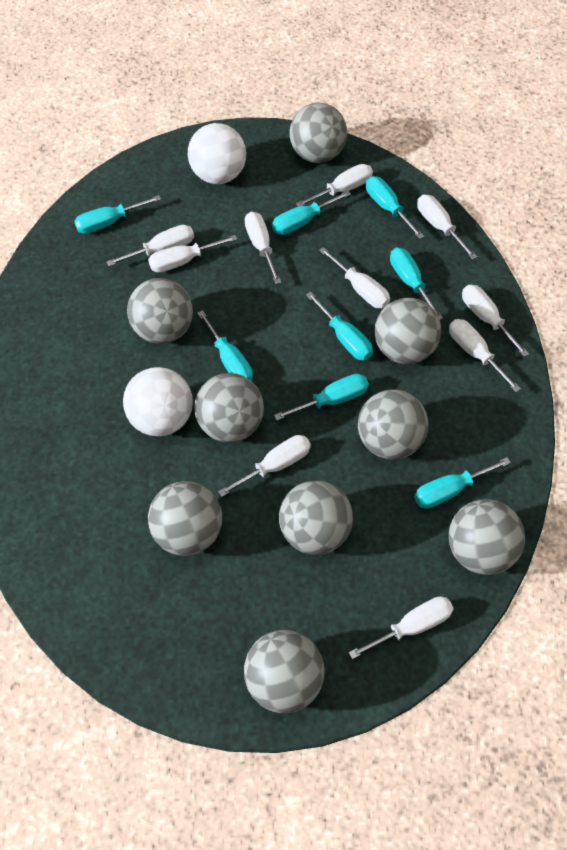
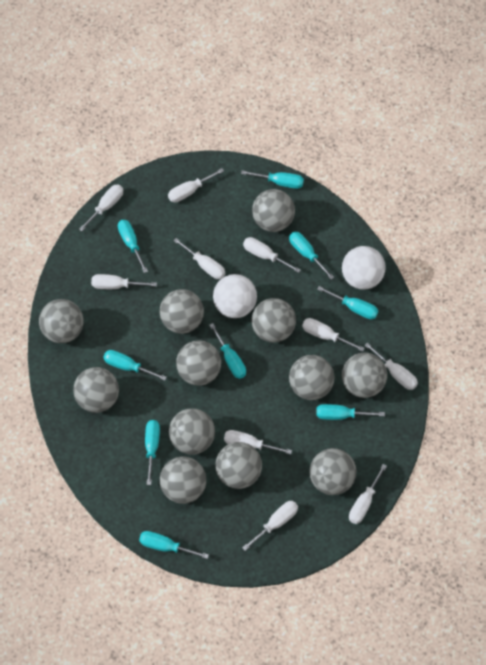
grey ball: [127,278,193,344] [148,481,222,556] [194,373,264,443] [244,630,325,713] [279,480,353,555] [289,102,347,163] [358,390,429,460] [374,298,441,364] [448,499,525,575] = 9 -> [39,299,84,343] [73,367,119,413] [160,289,204,334] [160,456,206,504] [169,408,215,455] [176,340,221,386] [215,442,262,489] [251,298,296,343] [252,189,295,232] [289,355,334,400] [310,448,356,495] [342,353,387,398] = 12
turquoise screwdriver: [74,195,161,234] [197,310,253,381] [272,190,351,235] [274,374,369,421] [306,292,373,361] [366,176,424,239] [390,248,443,320] [414,457,511,509] = 8 -> [103,350,167,381] [118,220,148,273] [139,531,209,559] [145,420,160,485] [209,323,246,379] [241,170,304,189] [289,232,334,279] [316,404,385,420] [317,286,378,319] = 9

